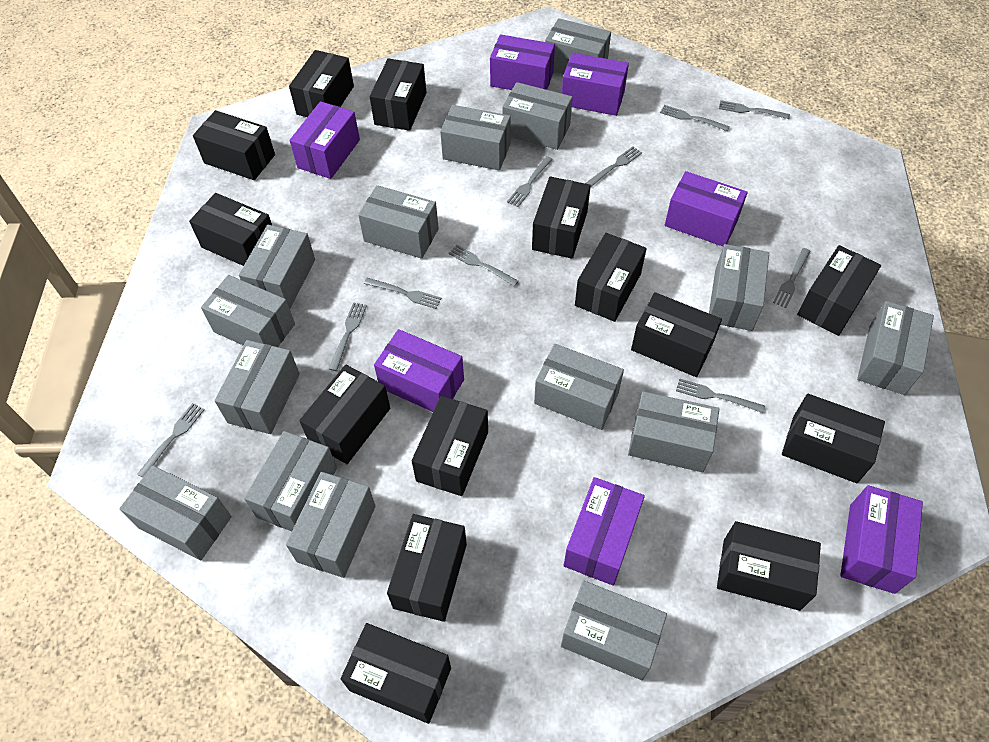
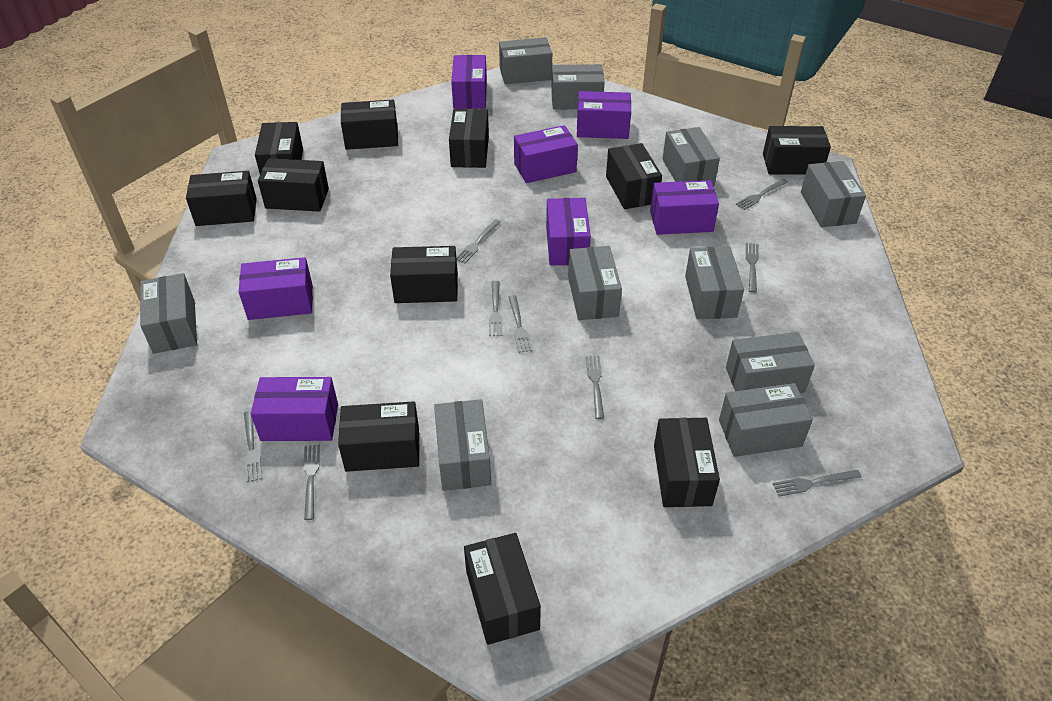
black box: [189,193,272,266] [193,110,275,180] [289,50,354,117] [299,364,390,464] [341,623,451,724] [370,58,427,131] [387,514,467,622] [412,396,488,496] [532,176,591,259] [575,233,647,322] [631,292,722,377] [717,521,821,611] [782,394,885,483] [797,245,881,336] = 14 -> [186,171,257,226] [255,122,303,174] [258,158,329,212] [338,401,420,472] [341,100,398,150] [390,246,458,303] [449,109,489,168] [464,533,541,645] [606,143,662,209] [654,418,720,507] [763,126,831,175] = 11
grey box: [119,465,232,560] [201,275,295,347] [214,340,300,434] [239,225,315,309] [244,431,337,531] [286,472,376,578] [358,185,439,259] [440,105,511,170] [502,82,573,150] [534,344,624,430] [545,18,611,74] [561,580,667,680] [628,391,719,472] [709,244,769,331] [857,301,934,395] = 15 -> [140,273,197,354] [434,399,491,491] [499,37,552,84] [551,64,605,110] [568,246,622,320] [663,127,720,186] [685,246,744,319] [719,383,813,457] [726,332,815,393] [801,161,866,227] = 10
grey fork: [137,403,205,478] [329,302,367,371] [364,278,441,309] [449,245,519,286] [507,156,553,207] [585,147,642,187] [660,105,730,131] [676,378,765,413] [719,100,790,119] [773,248,811,308] = 10 -> [244,411,262,482] [303,444,320,520] [456,219,501,263] [489,281,503,336] [509,295,532,353] [586,356,604,419] [736,179,788,210] [746,243,759,293] [773,470,862,497] = 9

